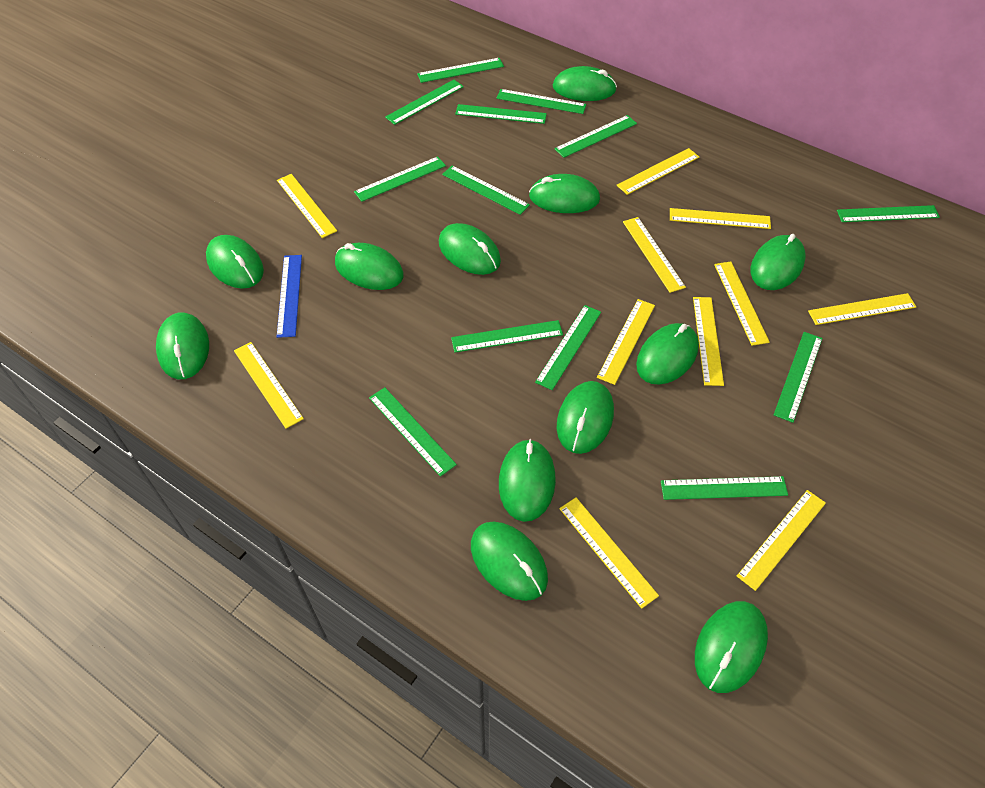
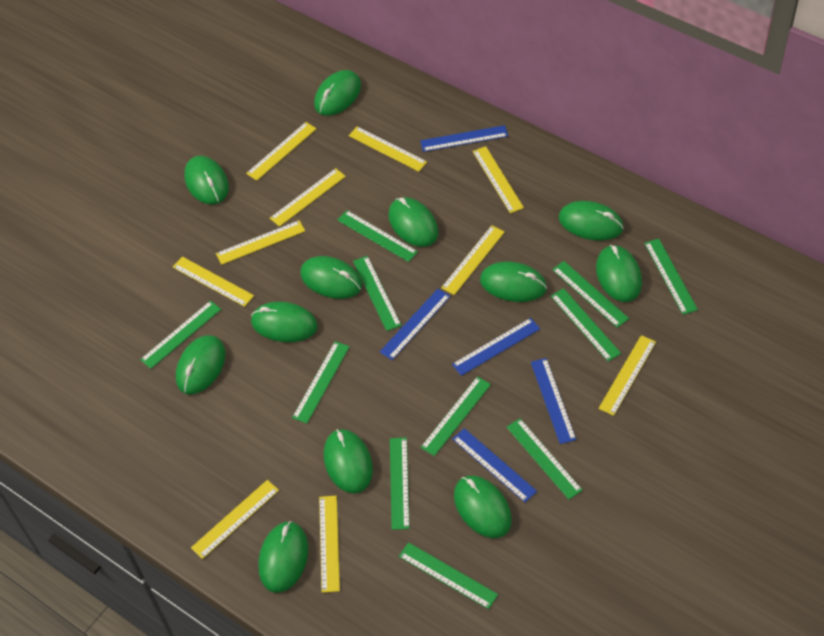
blue ruler: [277,255,302,338] = 1 -> [380,289,451,360] [420,125,508,152] [452,318,540,376] [453,428,537,502] [531,358,576,444] = 5
green ruler: [354,156,446,202] [369,387,457,477] [385,80,464,125] [417,58,504,83] [442,165,530,215] [451,320,563,352] [455,104,547,124] [497,89,586,114] [535,305,601,390] [554,115,637,158] [661,476,788,500] [774,332,823,423] [837,205,940,222] = 13 -> [140,301,221,369] [292,341,350,424] [337,210,418,262] [353,256,402,331] [390,437,410,530] [399,542,498,609] [420,376,491,456] [507,418,583,500] [551,288,621,361] [552,261,629,328] [644,239,698,315] = 11
yellow ruler: [234,342,304,429] [277,174,337,238] [559,497,659,609] [597,299,655,385] [617,148,699,195] [623,217,686,293] [670,208,771,229] [693,297,724,386] [714,262,770,346] [737,490,826,591] [808,293,916,325] = 11 -> [173,256,254,307] [191,480,279,559] [216,220,305,265] [246,122,316,181] [270,168,346,227] [319,495,340,593] [349,126,427,172] [441,225,505,295] [472,146,524,213] [598,335,656,416] = 10

